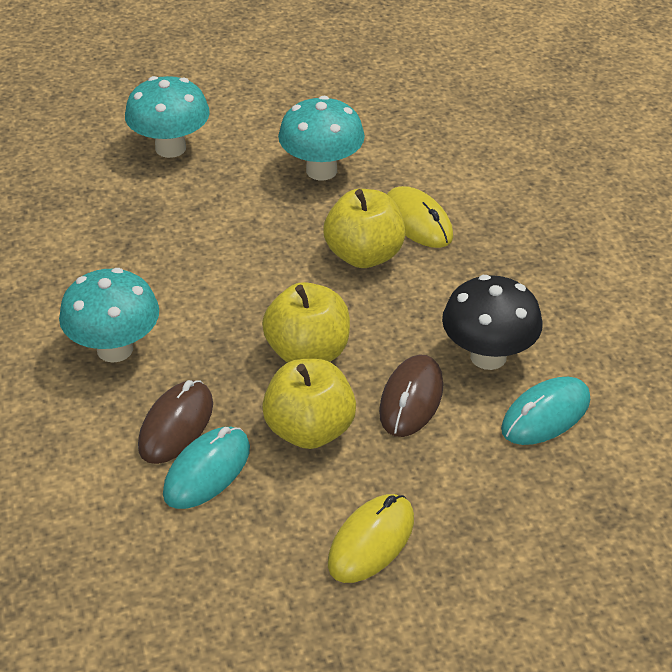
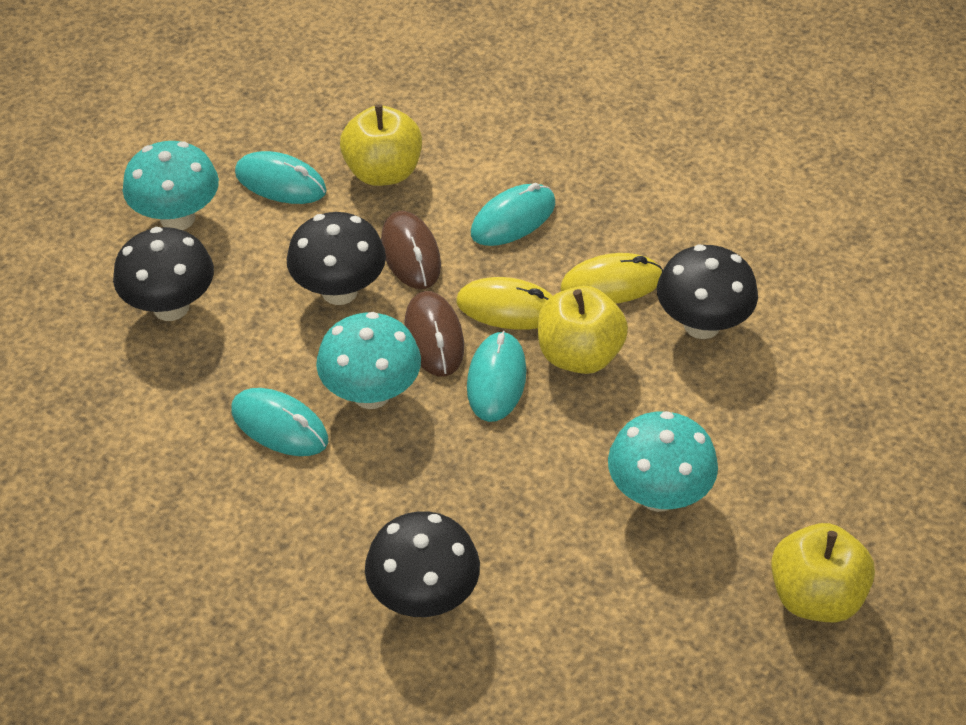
black mushroom: [442,275,543,370] = 1 -> [113,227,214,321] [287,212,386,305] [365,511,480,617] [657,245,758,339] = 4
turquoise mouse: [163,427,250,509] [501,377,590,445] = 2 -> [231,388,328,456] [235,151,327,204] [467,331,526,422] [471,183,555,246] = 4

